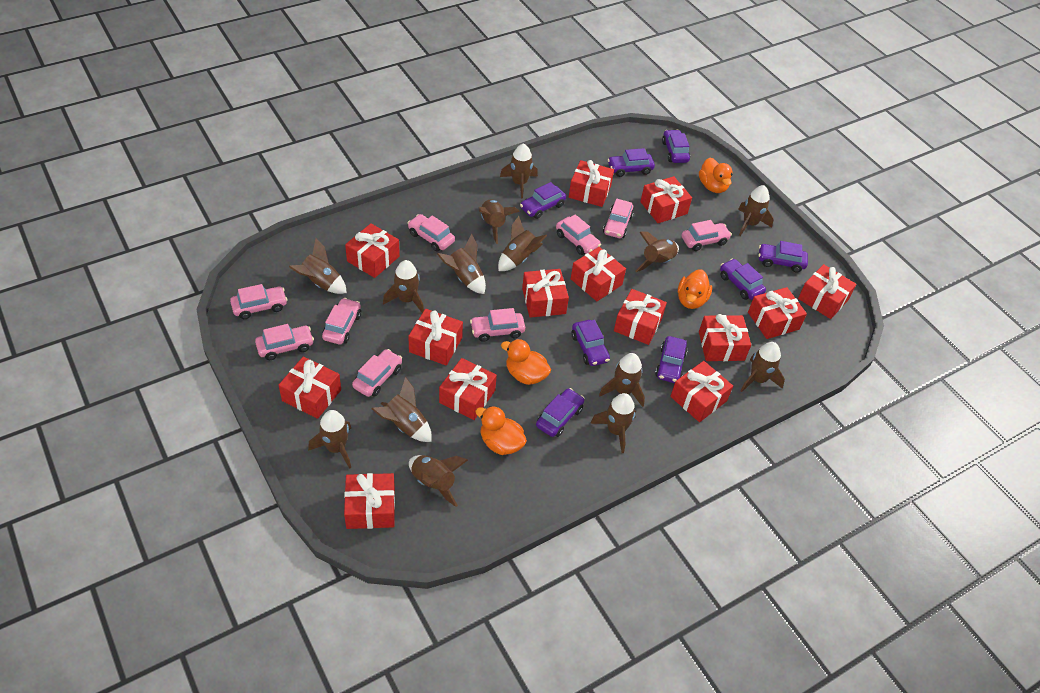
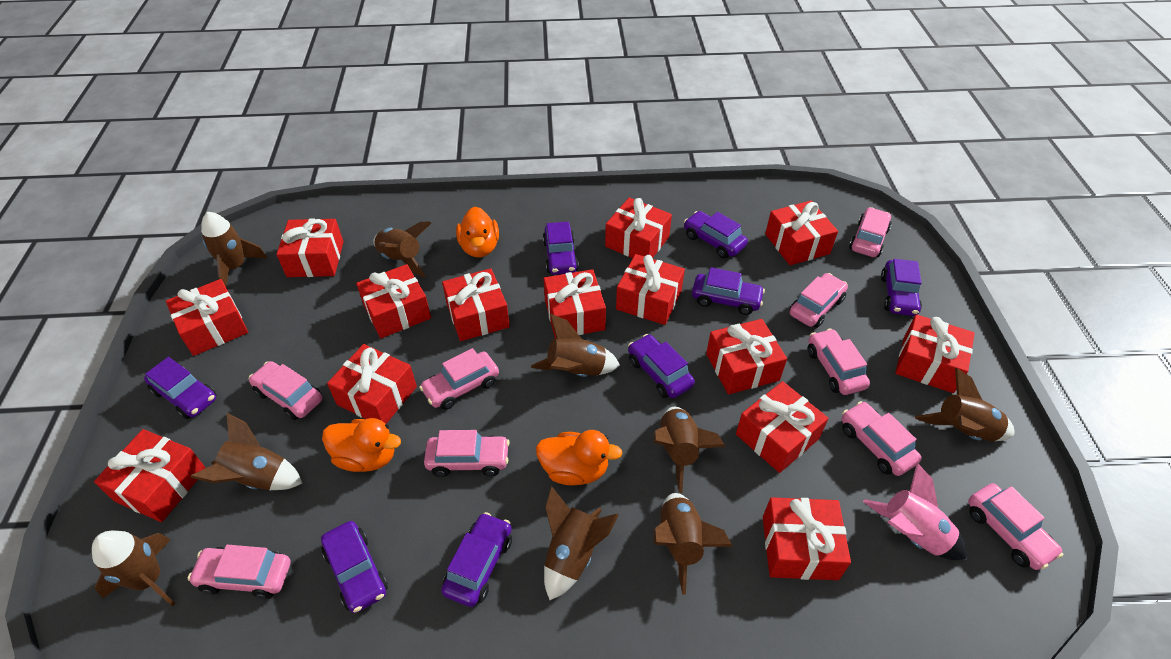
brown rocket: [289,238,347,294] [308,410,351,469] [372,377,432,442] [383,260,424,313] [409,455,468,507] [437,234,486,294] [478,199,520,244] [498,216,547,271] [500,143,538,198] [590,393,636,453] [599,353,645,407] [636,232,679,272] [738,185,774,236] [740,342,785,392] = 14 -> [92,531,176,606] [190,413,303,490] [201,212,267,286] [373,222,431,277] [531,314,620,377] [544,486,619,600] [653,407,725,493] [653,493,733,595] [915,368,1014,441] = 9
orange duck: [475,406,527,455] [501,339,551,385] [678,269,712,309] [699,157,733,193] = 4 -> [322,418,401,472] [456,206,499,257] [536,430,623,485] = 3
pink rocket: none = 0 -> [863,463,966,560] = 1

